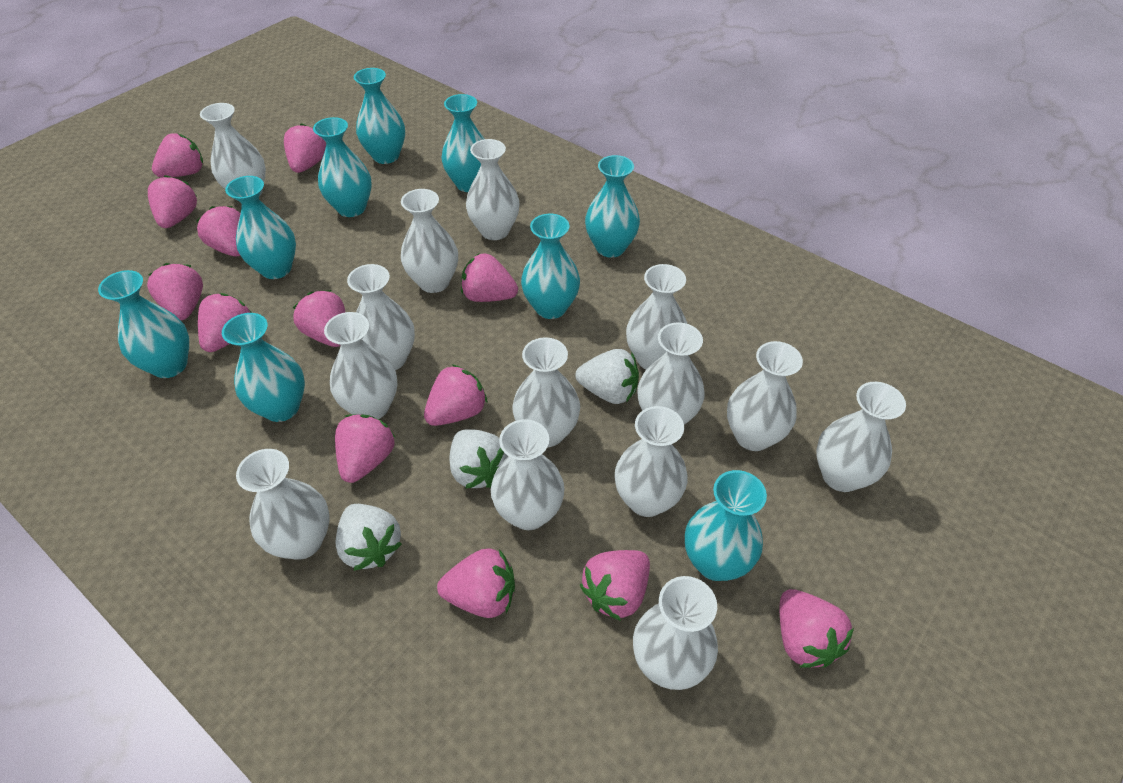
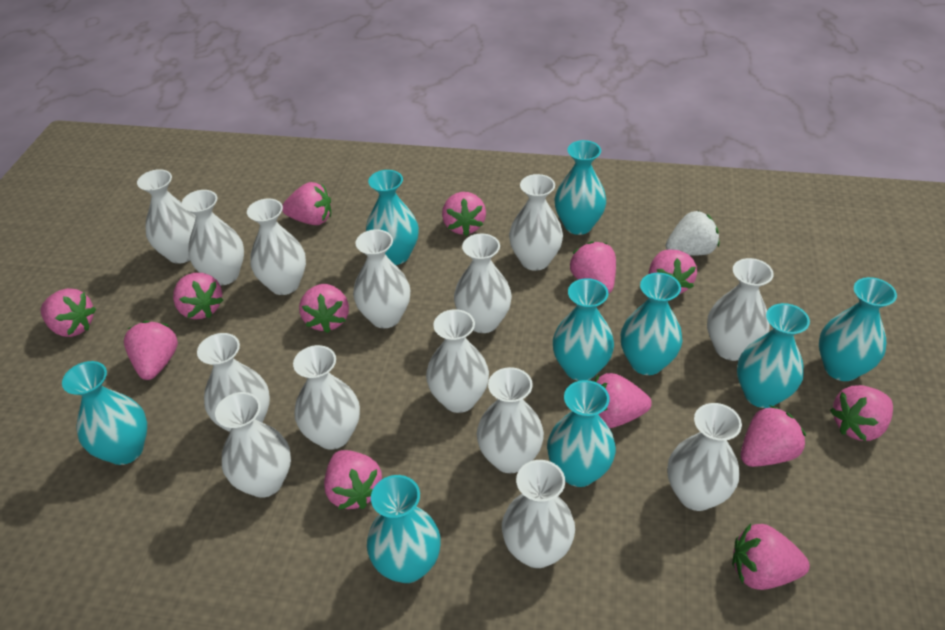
white strawberry: [335,504,402,571] [450,429,508,489] [575,349,639,404] = 3 -> [666,211,719,256] = 1

